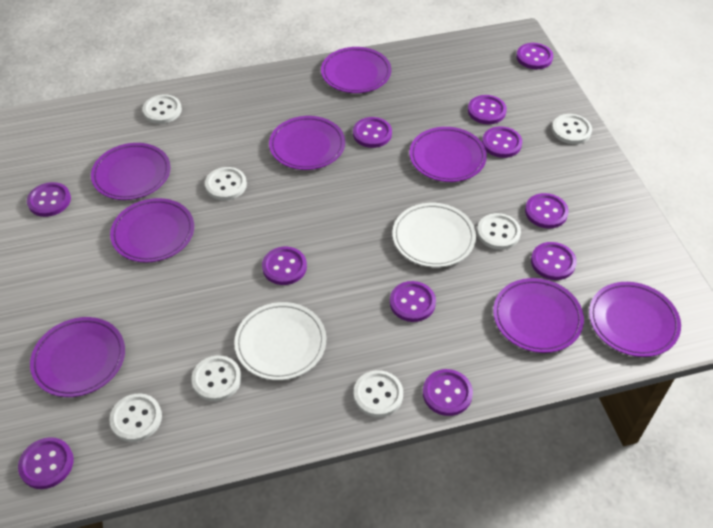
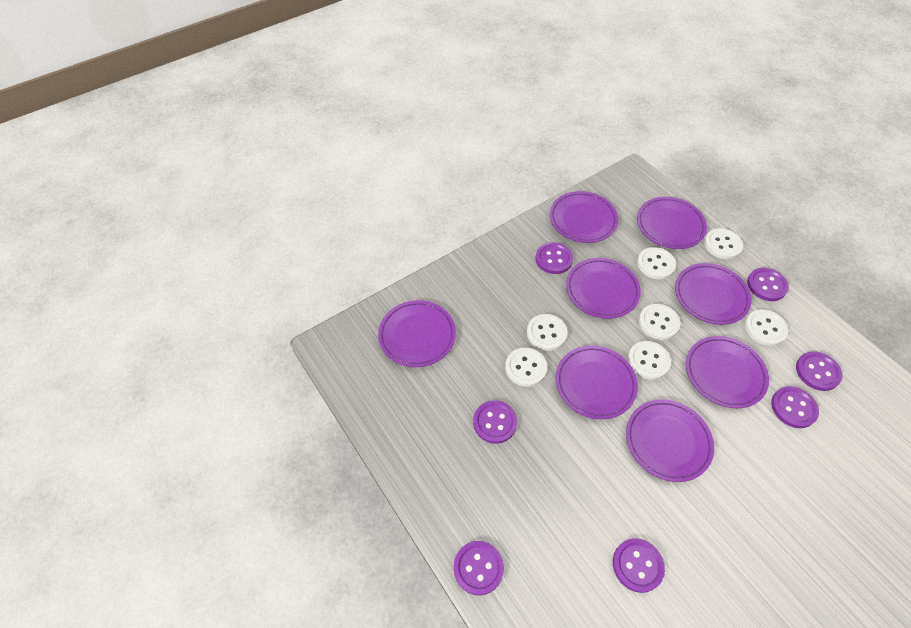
purple button: [18,437,74,489] [27,182,71,217] [262,247,307,285] [353,117,392,148] [390,281,436,322] [423,369,473,416] [468,95,507,124] [482,126,522,158] [516,43,553,69] [525,193,569,228] [531,242,577,280] = 11 -> [454,541,504,596] [473,400,517,444] [536,242,573,274] [613,538,665,593] [747,268,789,301] [771,386,819,428] [796,351,842,391] = 7
white plate: [234,302,326,380] [392,203,476,267] = 2 -> none = 0

